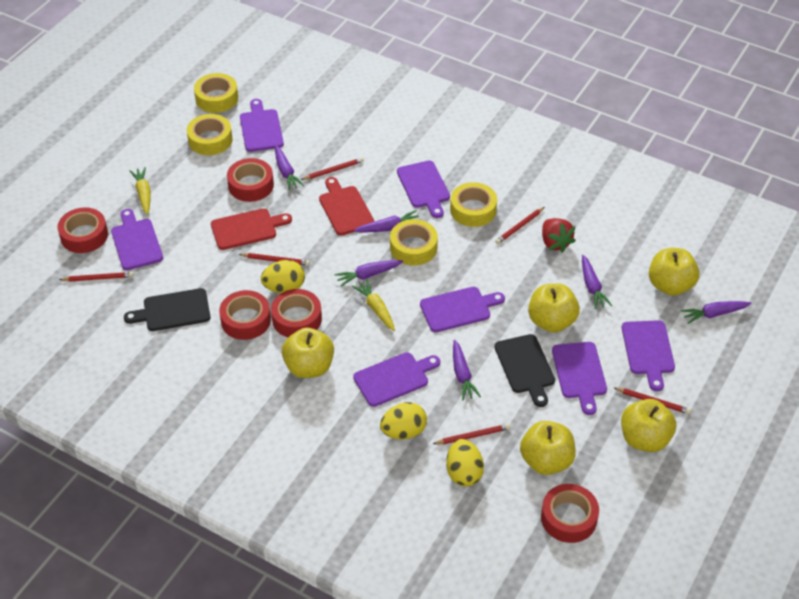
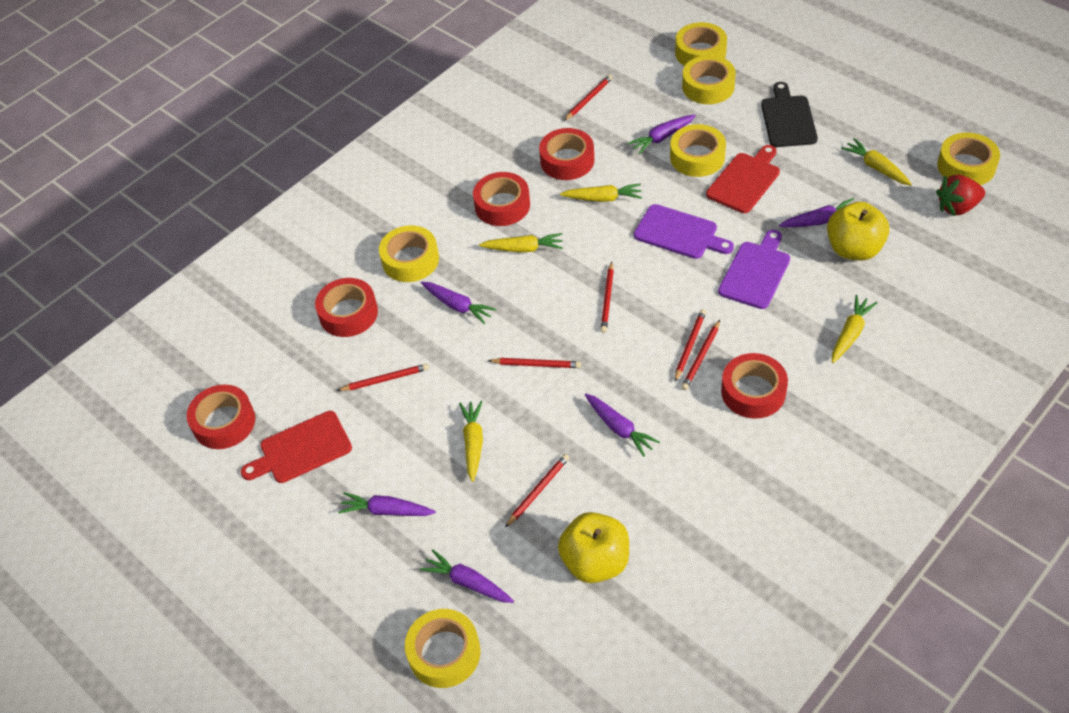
black cutting board: [124,288,210,331] [494,334,555,407] = 2 -> [761,82,818,147] = 1
purple cutting board: [111,209,163,270] [240,99,284,152] [353,352,440,407] [397,160,450,218] [420,287,505,332] [552,342,607,415] [622,320,675,391] = 7 -> [634,204,734,259] [718,230,790,309] = 2
red pencil: [59,272,133,282] [239,253,310,265] [301,157,364,180] [433,424,510,444] [495,207,545,244] [614,388,691,414] = 6 -> [337,364,429,391] [488,358,581,368] [505,454,569,528] [564,75,613,121] [600,262,614,333] [675,309,706,381] [681,320,720,390] = 7
yellow apple: [282,328,334,378] [520,421,576,475] [528,283,580,333] [621,399,676,452] [649,248,699,296] = 5 -> [558,512,629,583] [827,202,889,260] = 2
yellow carrot: [129,167,151,215] [352,279,395,331] = 2 -> [459,401,483,482] [479,233,563,253] [560,183,642,202] [832,295,877,363] [841,138,912,186] = 5
yellow egg: [261,260,305,293] [380,402,427,440] [446,439,484,486] = 3 -> none = 0
yellow tape: [187,114,233,155] [194,73,238,113] [390,219,438,266] [450,182,497,227] = 4 -> [379,225,439,282] [405,609,481,688] [670,124,726,177] [675,22,727,66] [682,55,736,104] [937,132,1000,185] = 6

